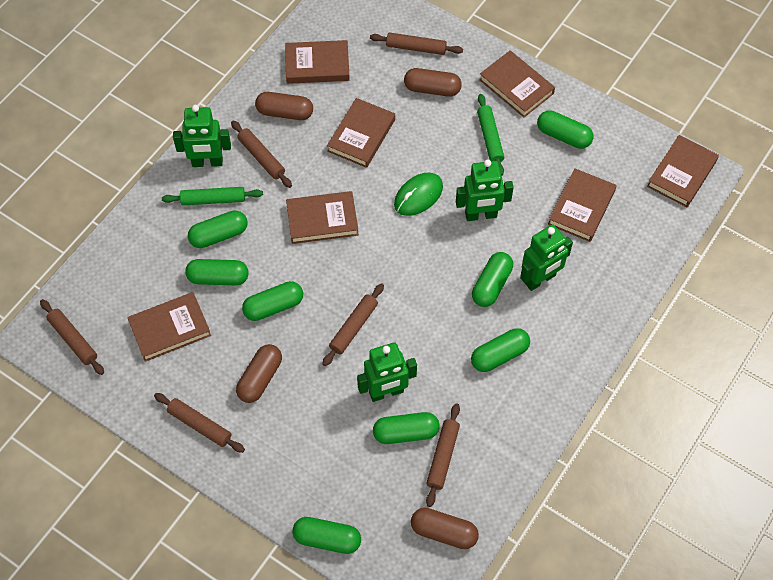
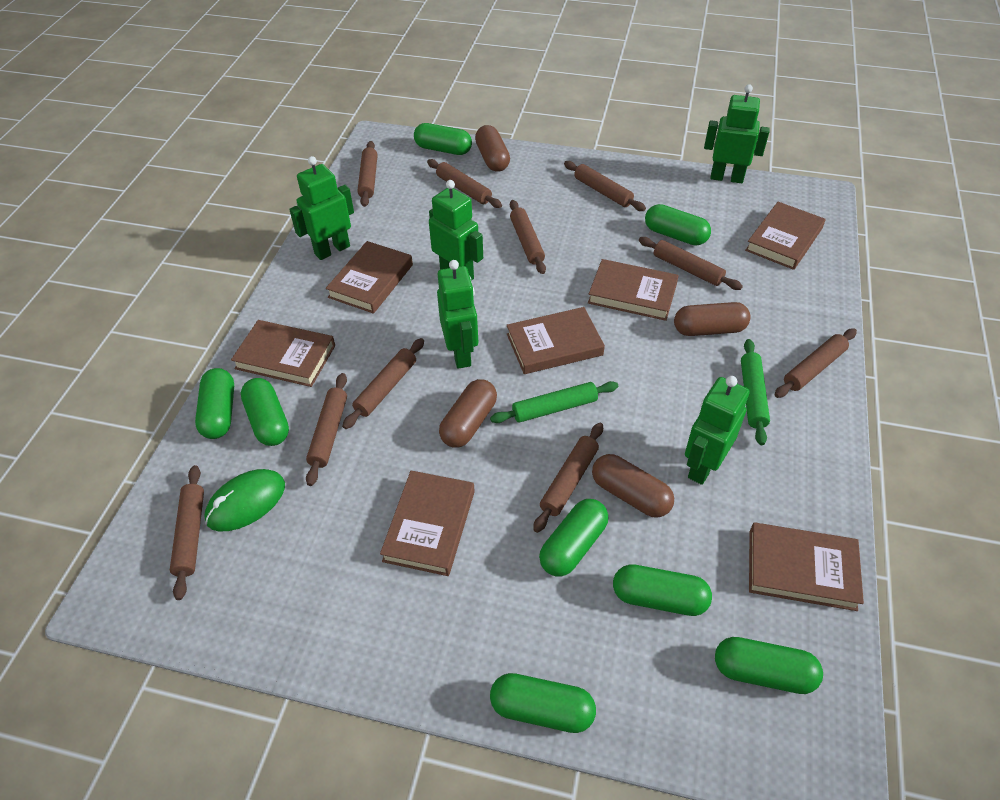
brown rolling pin: [40,299,104,375] [154,393,245,453] [231,120,292,188] [322,283,384,366] [370,32,463,55] [426,403,460,507] = 6 -> [170,465,204,600] [306,373,347,486] [342,338,424,429] [358,141,378,207] [427,159,502,208] [510,200,546,274] [533,423,603,533] [564,161,646,211] [639,237,743,290] [775,328,857,398] = 10
green robot: [173,105,231,167] [357,342,417,402] [456,160,514,221] [520,224,573,291] = 4 -> [289,156,354,260] [429,180,483,281] [437,260,478,369] [685,376,750,485] [704,84,770,183] = 5

